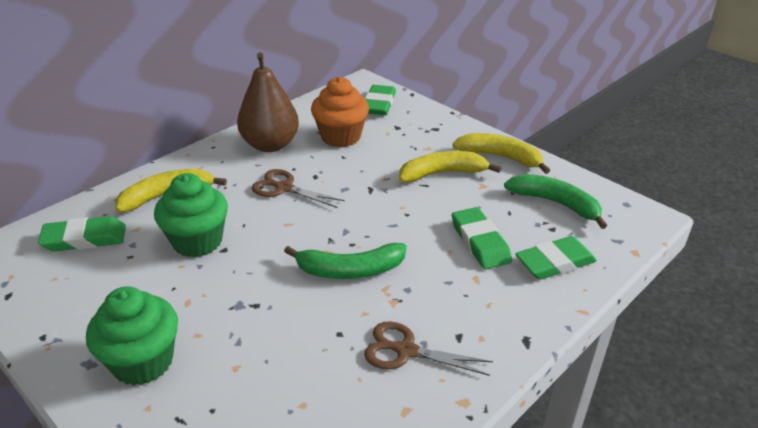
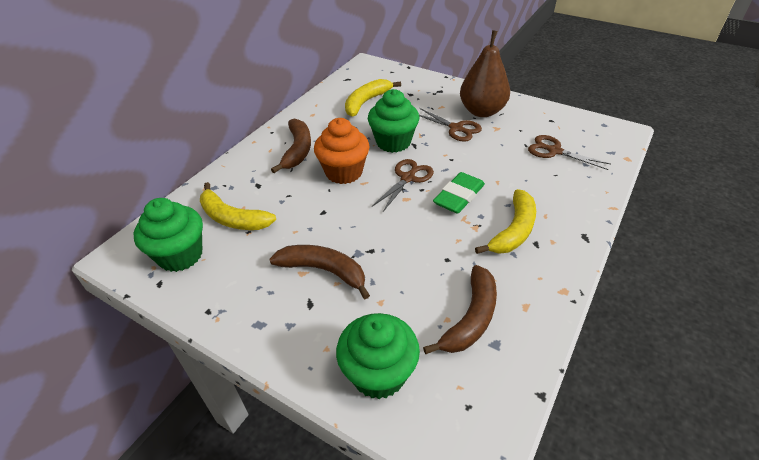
brown banana: none = 0 -> [269,245,370,299] [271,118,311,173] [423,265,497,354] = 3
brown scissors: [252,169,345,208] [364,321,493,376] = 2 -> [372,159,434,212] [419,108,482,142] [528,135,611,170] = 3
green banana: [284,243,407,279] [504,174,607,229] = 2 -> none = 0
green cupcake: [86,286,178,386] [154,173,228,258] = 2 -> [134,198,203,272] [336,313,420,399] [368,89,419,153] = 3
green eraser: [38,216,126,252] [365,85,396,115] [452,207,512,269] [515,236,597,280] = 4 -> [433,172,485,214] = 1

